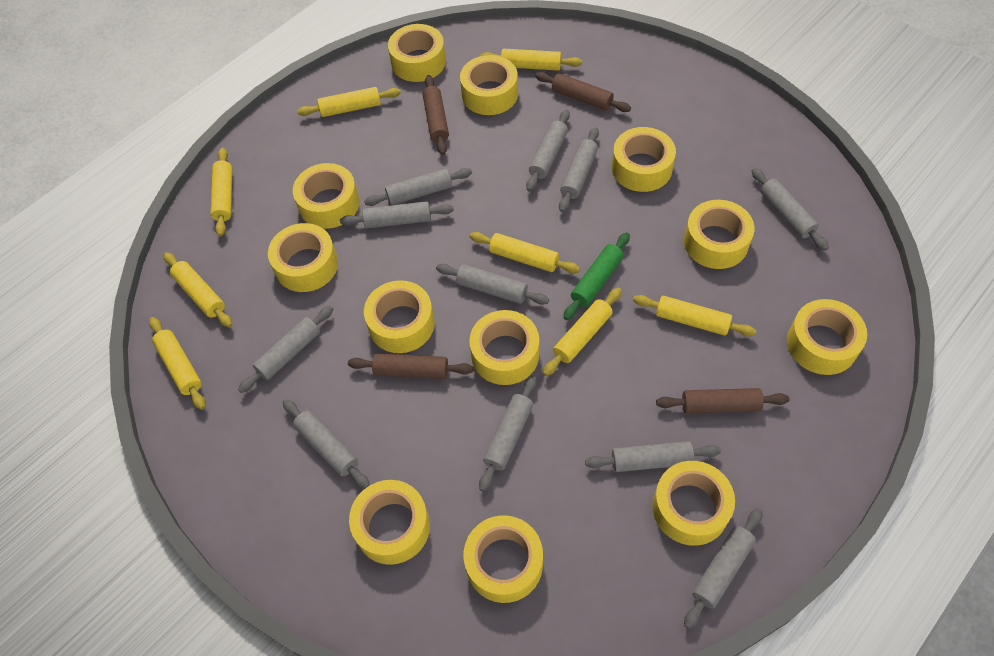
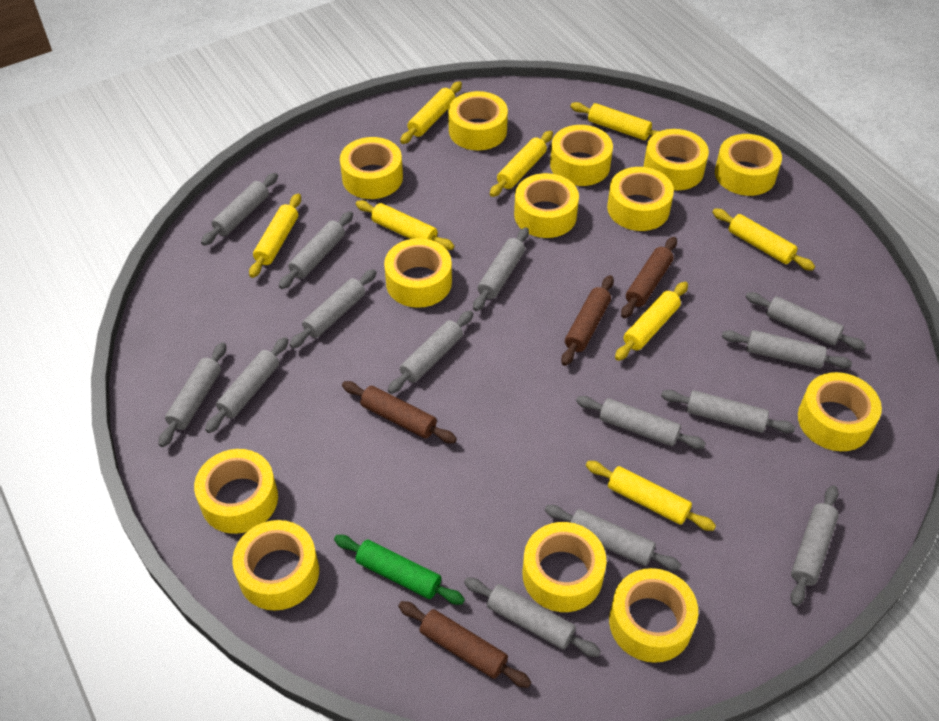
grey rolling pin: [238,306,333,393] [283,399,370,489] [340,201,454,228] [364,168,472,206] [436,264,549,305] [479,376,536,492] [526,110,570,192] [559,127,599,212] [585,441,721,472] [684,508,763,629] [751,168,829,251] = 11 -> [158,342,226,447] [201,173,278,246] [205,337,288,433] [279,211,353,289] [289,269,377,348] [388,310,473,394] [464,578,601,657] [473,227,529,311] [545,505,681,571] [576,396,706,449] [661,390,795,433] [722,330,852,369] [746,292,866,350] [790,485,839,606] = 14
yellow tape: [268,223,338,292] [293,163,359,229] [349,480,430,565] [364,280,435,353] [388,24,446,82] [460,55,518,115] [463,515,543,603] [469,310,539,385] [612,127,676,192] [652,461,735,546] [684,200,754,269] [787,299,867,375] = 12 -> [194,449,278,534] [232,520,319,611] [340,137,403,199] [384,238,452,308] [448,91,508,150] [514,173,579,238] [523,522,607,612] [550,125,613,186] [607,167,674,231] [609,568,698,663] [643,129,709,190] [715,134,782,196] [798,372,882,451] = 13

